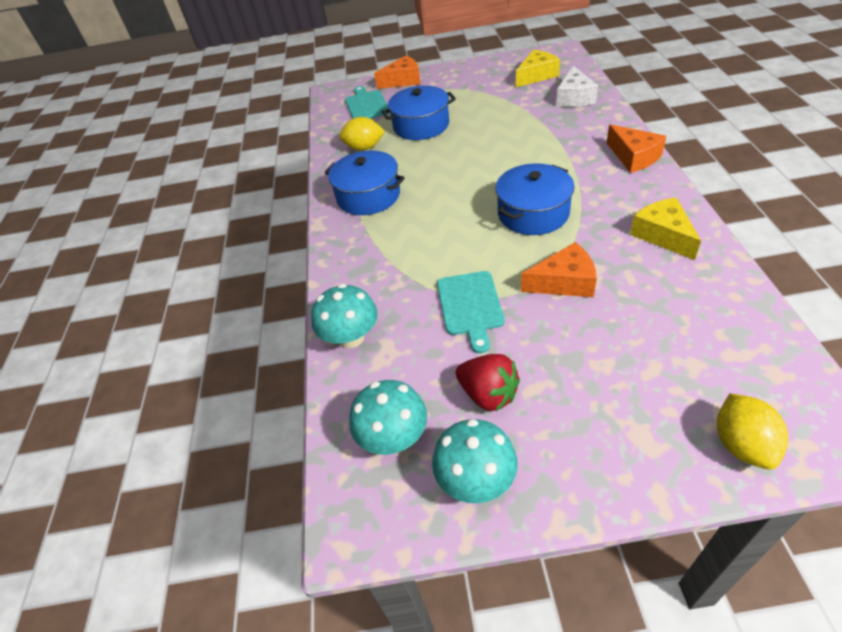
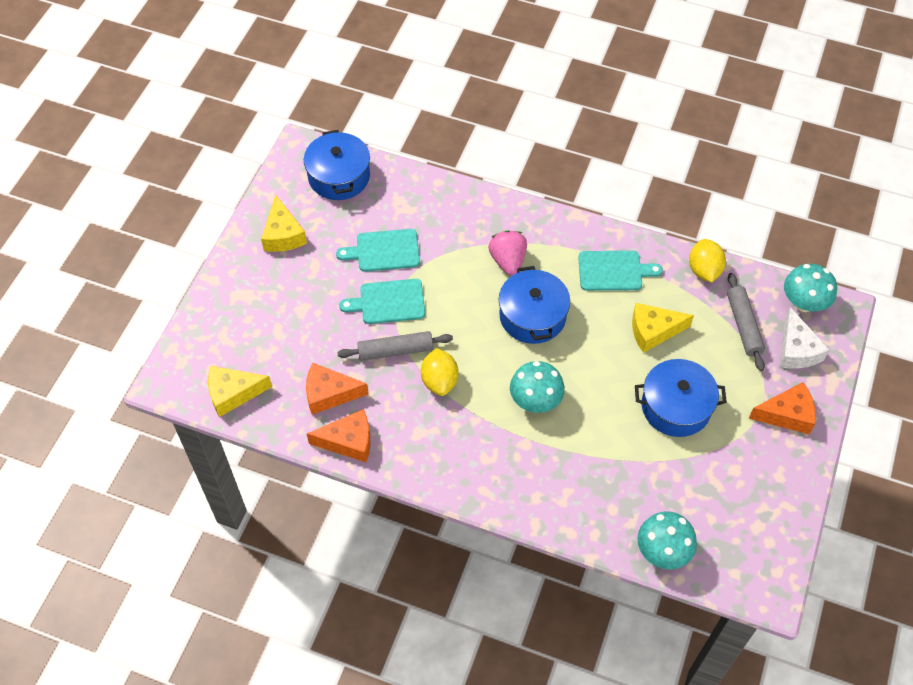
grey rolling pin: none = 0 -> [337,331,453,361] [727,273,765,371] = 2
pink strawberry: none = 0 -> [488,230,527,276] = 1
red strawberry: [456,354,520,411] = 1 -> none = 0
turquoise cutting board: [345,86,390,119] [437,271,504,354] = 2 -> [336,229,420,272] [339,279,425,324] [578,251,663,291] = 3
yellow cheese: [516,50,560,87] [630,197,701,260] = 2 -> [208,366,272,417] [261,195,307,252] [632,303,694,353] = 3

